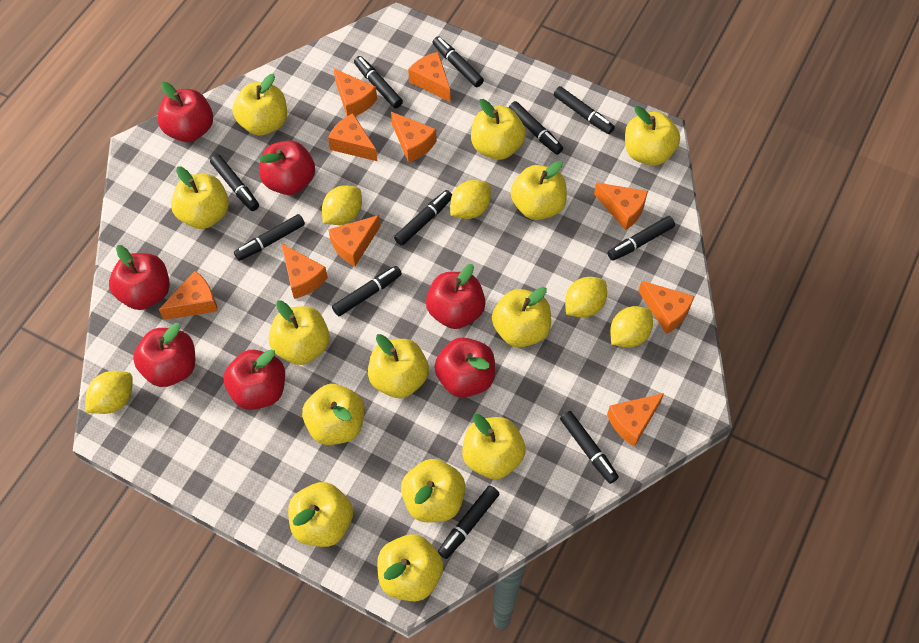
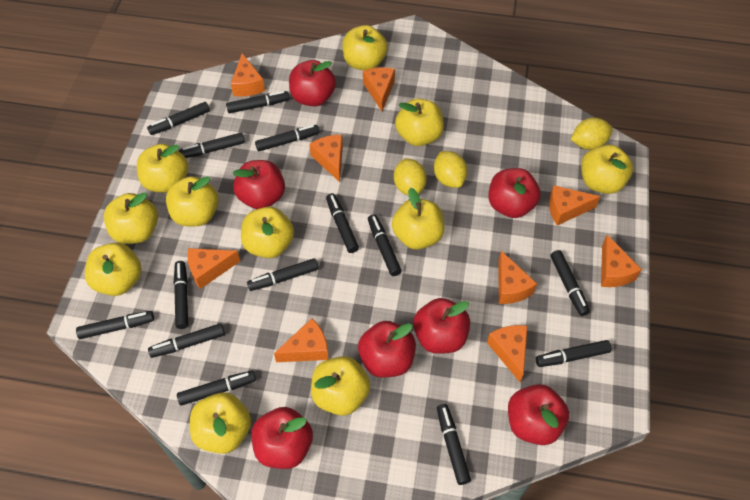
black marker: [210,154,259,211] [234,214,305,261] [332,266,402,316] [354,56,403,109] [394,190,452,246] [432,36,484,87] [438,485,499,559] [508,101,563,155] [553,86,615,134] [560,411,619,484] [607,216,675,261] = 11 -> [76,311,154,339] [147,102,210,135] [148,323,225,358] [174,261,188,329] [177,371,256,406] [179,133,245,158] [226,91,290,113] [247,258,319,291] [255,125,320,151] [326,193,359,253] [368,214,402,276] [437,404,471,485] [536,340,612,367] [550,250,590,316] = 14
orange cheese: [159,271,218,320] [281,243,328,299] [328,113,377,161] [328,215,380,266] [333,68,377,116] [391,112,437,163] [408,52,450,102] [594,182,648,230] [607,393,664,447] [639,281,694,334] = 10 -> [187,248,240,289] [231,53,265,97] [274,318,329,362] [309,135,343,182] [363,67,395,111] [487,325,528,382] [498,251,537,304] [549,185,601,225] [601,235,642,287] = 9
yellow apple: [171,167,229,229] [232,74,287,136] [269,301,330,365] [288,482,353,547] [302,384,365,445] [368,334,429,398] [377,534,443,601] [401,459,465,523] [462,414,526,479] [471,99,526,160] [492,287,551,347] [511,161,567,220] [625,106,680,166] = 13 -> [85,243,142,296] [104,193,158,244] [137,144,188,193] [166,176,219,226] [190,392,251,454] [241,207,294,258] [311,356,370,416] [342,25,388,70] [392,188,445,249] [395,98,444,146] [581,145,633,194] = 11
yellow lemon: [85,371,133,414] [322,185,362,225] [450,180,491,219] [565,277,607,318] [610,306,653,347] = 5 -> [394,159,427,195] [434,151,467,188] [571,118,613,150] = 3

